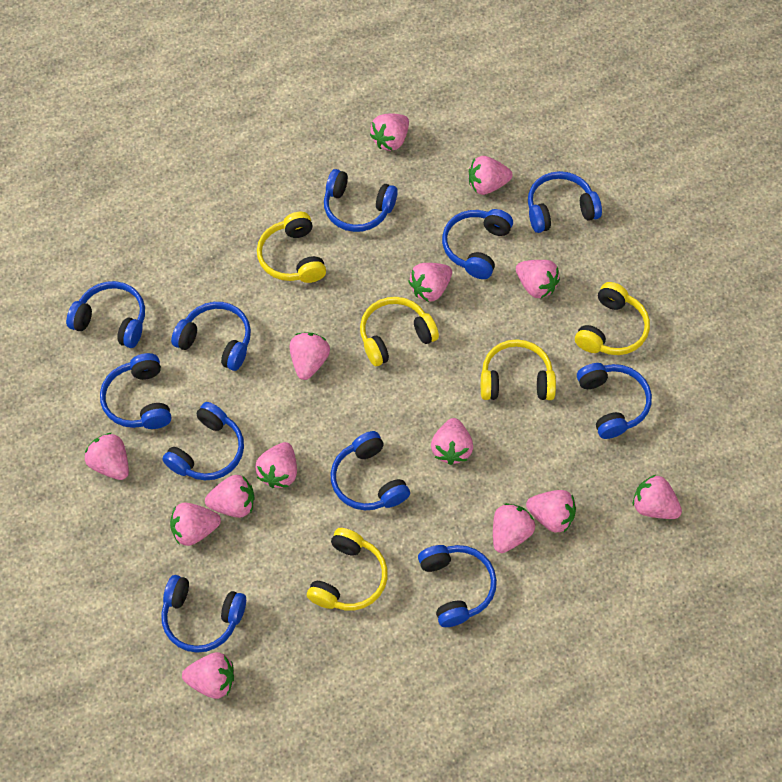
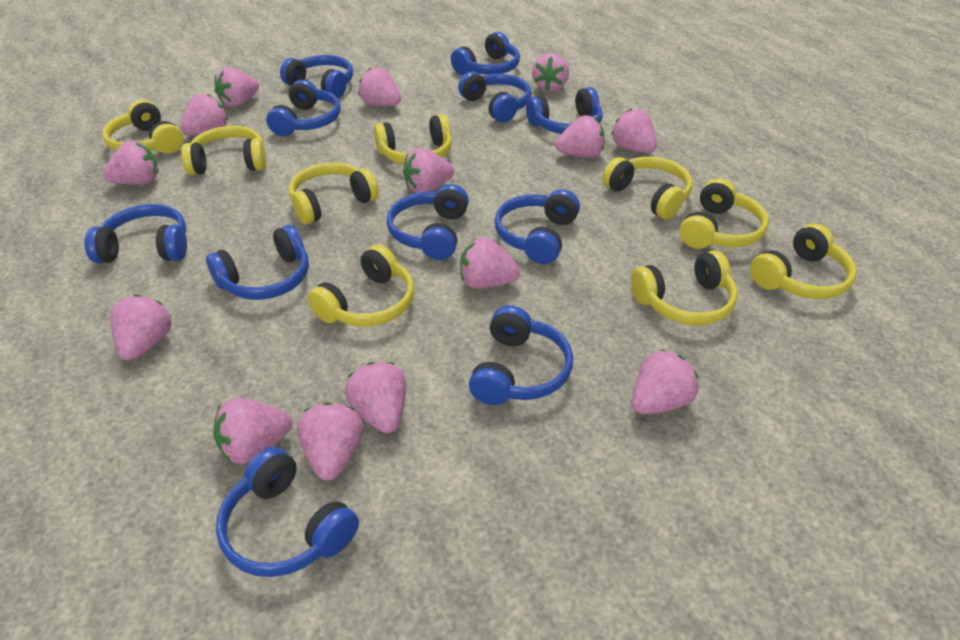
yellow headphones: [257,212,326,283] [307,528,388,610] [360,297,439,366] [481,339,556,400] [575,282,650,355] = 5 -> [102,100,183,154] [181,126,266,175] [289,163,379,225] [308,245,415,326] [374,114,452,164] [602,157,693,219] [631,250,738,325] [679,178,769,249] [750,224,857,299] = 9

